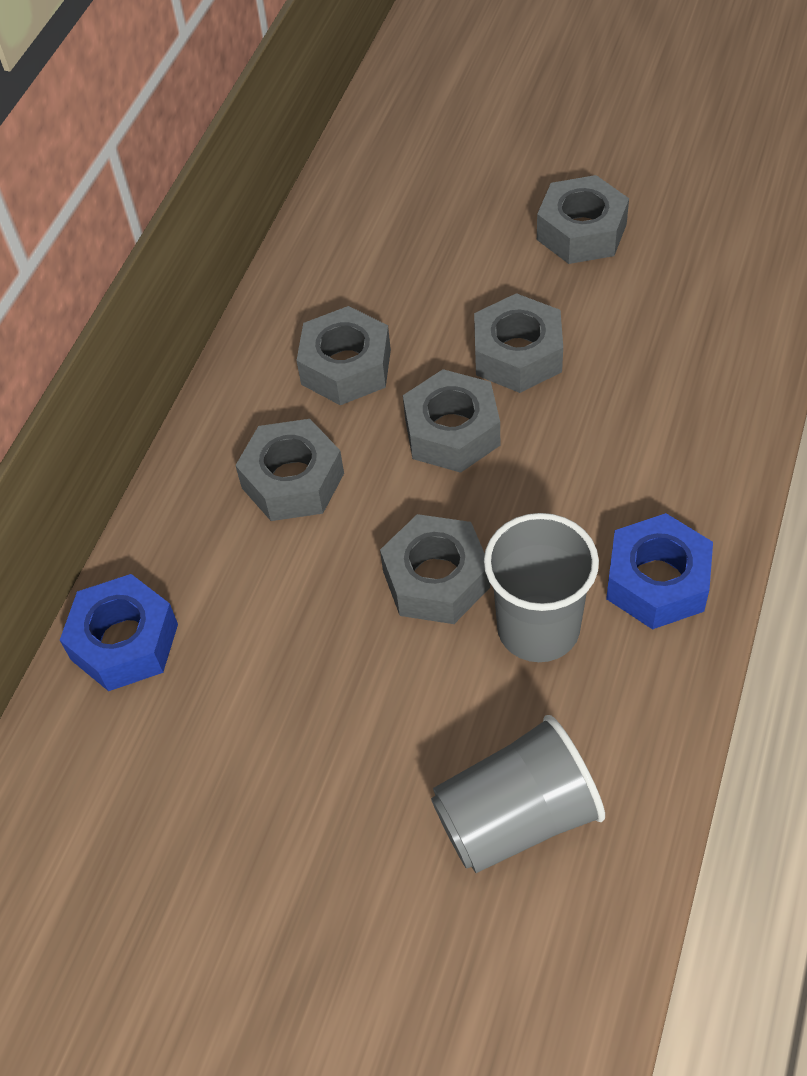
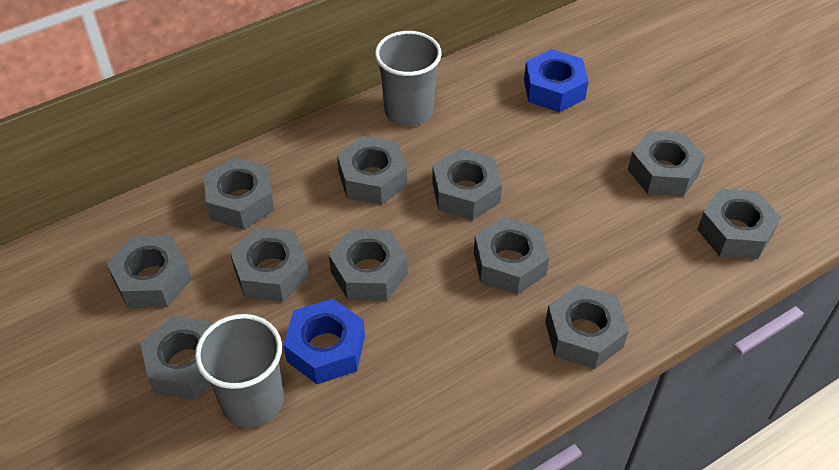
grey nut: [235,419,344,521] [296,306,391,405] [380,514,490,624] [403,369,500,473] [474,293,563,393] [537,175,629,264] = 6 -> [107,235,192,308] [140,316,213,400] [204,157,274,229] [230,227,309,302] [329,229,408,301] [337,136,407,205] [432,149,502,220] [474,217,549,295] [545,285,629,369] [628,131,705,196] [697,189,781,259] = 11

